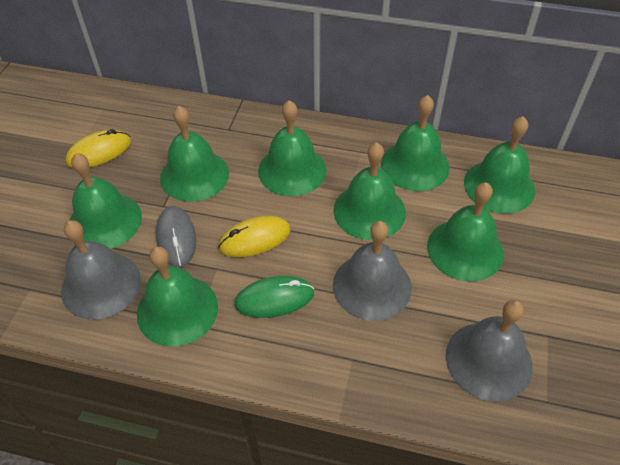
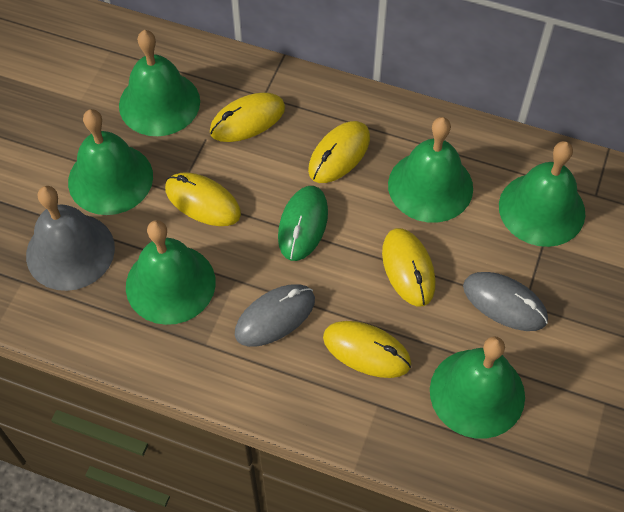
green bell: [69,153,142,249] [137,246,218,347] [160,106,229,202] [258,100,327,196] [333,142,406,240] [381,95,450,191] [427,182,504,281] [464,116,535,213] = 8 -> [68,109,153,215] [119,30,200,136] [126,220,216,325] [388,117,473,223] [430,336,525,439] [499,141,585,247] = 6
grey bell: [61,220,141,320] [333,221,412,321] [446,300,533,402] = 3 -> [26,186,115,291] = 1
grey mouse: [156,206,196,267] = 1 -> [235,284,315,347] [463,272,548,331] = 2
yellow mouse: [65,129,131,168] [218,216,291,257] = 2 -> [165,172,241,226] [210,92,285,142] [308,121,370,183] [323,321,411,378] [382,228,435,307] = 5

